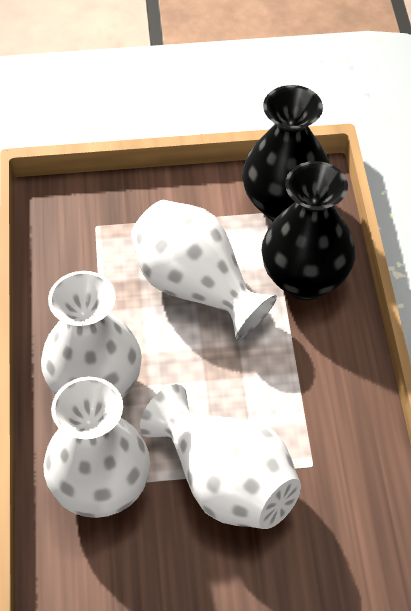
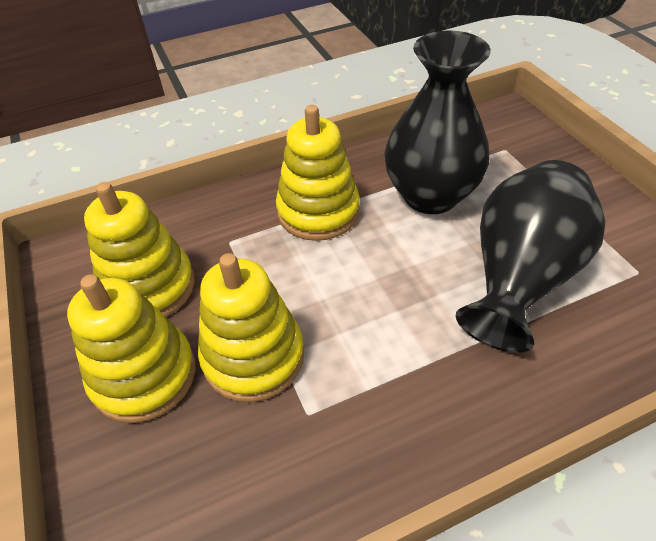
white vase: [41,271,142,398] [43,377,150,518] [131,200,277,340] [140,384,301,529] = 4 -> none = 0
yellow stacking toy: none = 0 -> [67,274,195,423] [84,182,195,317] [198,253,304,402] [276,105,360,241] = 4

